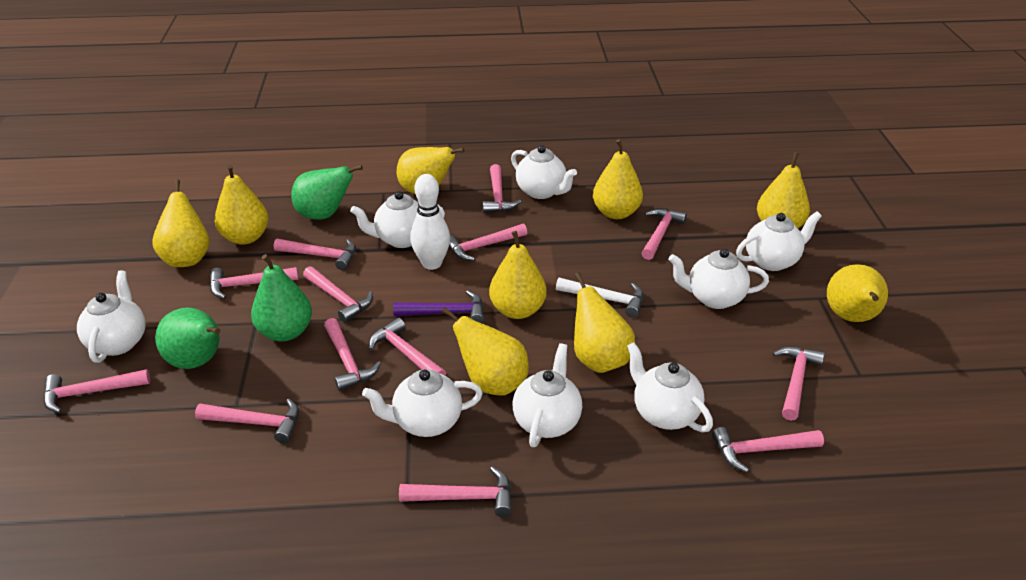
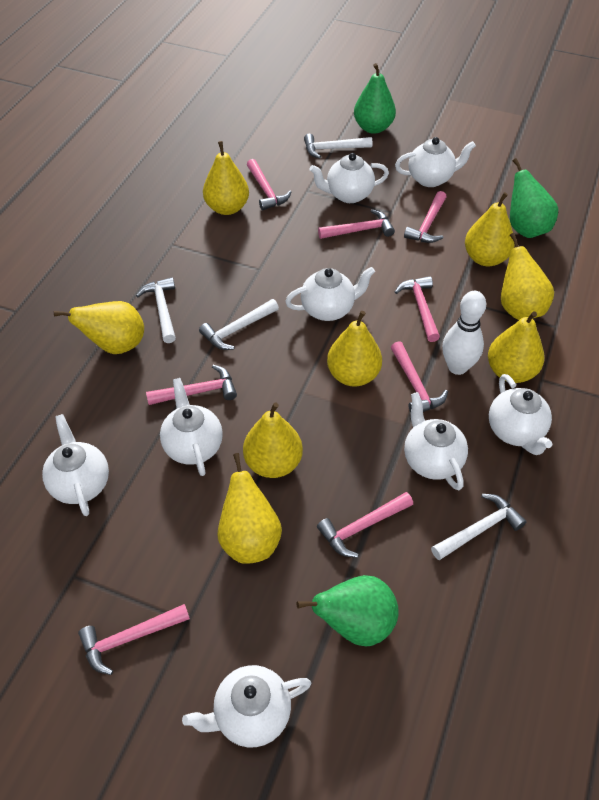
pink hammer: [43,369,150,413] [195,399,299,444] [210,267,299,299] [274,239,356,271] [303,266,373,323] [324,318,381,391] [369,318,446,376] [399,466,512,517] [449,224,528,261] [483,164,521,213] [642,208,687,260] [712,427,824,472] [773,346,825,421] = 13 -> [78,604,190,675] [146,365,237,405] [247,159,291,210] [317,492,413,558] [318,209,395,239] [391,341,448,413] [395,276,440,342] [404,191,447,243] = 8
purple hammer: [393,290,484,323] = 1 -> none = 0
white hammer: [556,278,644,318] = 1 -> [136,277,176,343] [199,299,279,350] [304,134,372,159] [431,494,526,560] = 4
yellow pear: [152,179,210,267] [215,165,268,245] [397,147,464,194] [442,307,529,396] [489,231,547,319] [574,272,635,373] [593,139,643,219] [757,152,810,228] [827,264,888,322] = 9 -> [54,301,144,354] [203,141,249,215] [217,453,282,564] [243,402,303,478] [327,311,382,387] [465,192,515,266] [488,311,544,383] [501,233,554,320] = 8

